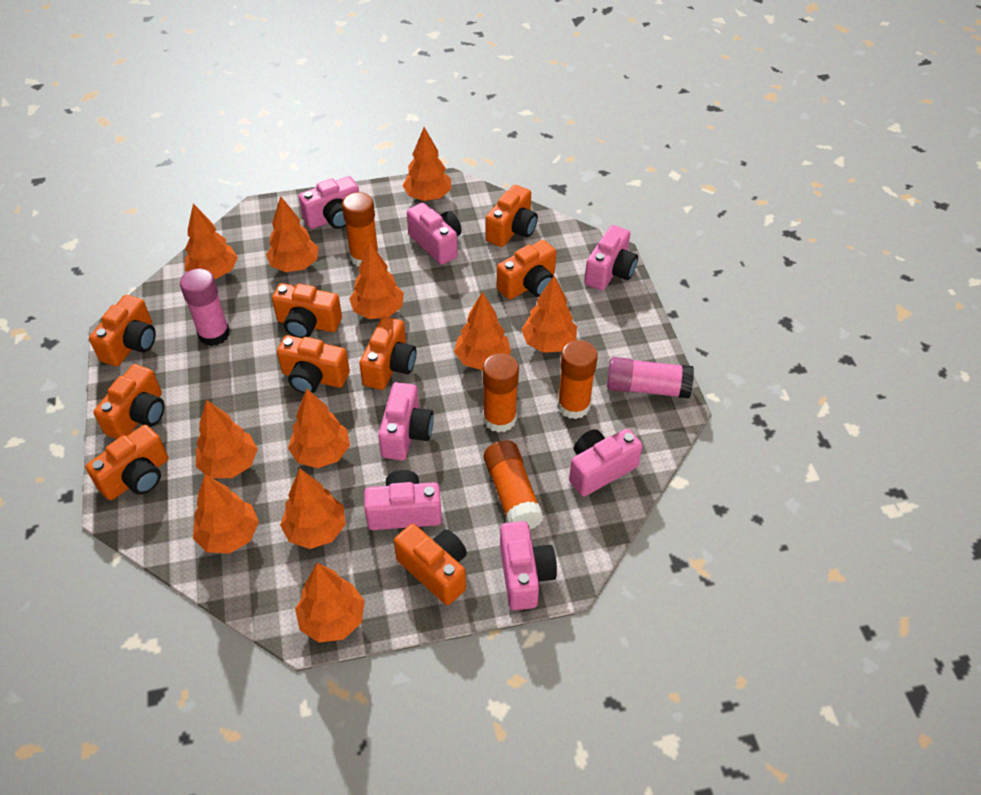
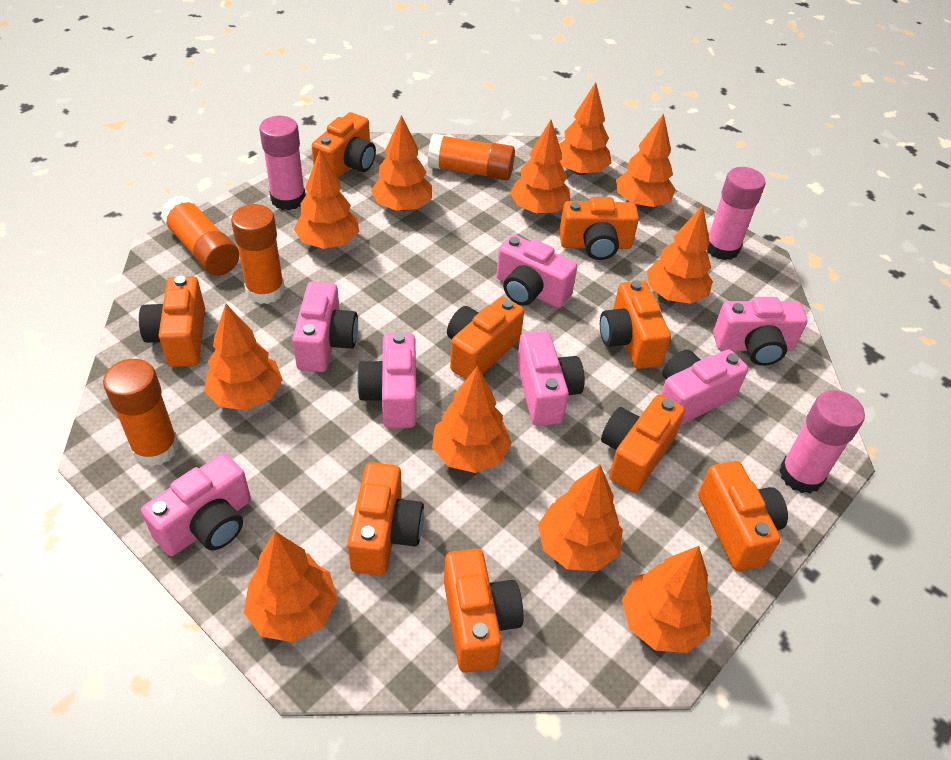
pink glue stick: [180,268,230,346] [607,357,694,399] = 2 -> [259,116,306,210] [707,167,766,260] [779,390,865,493] = 3

